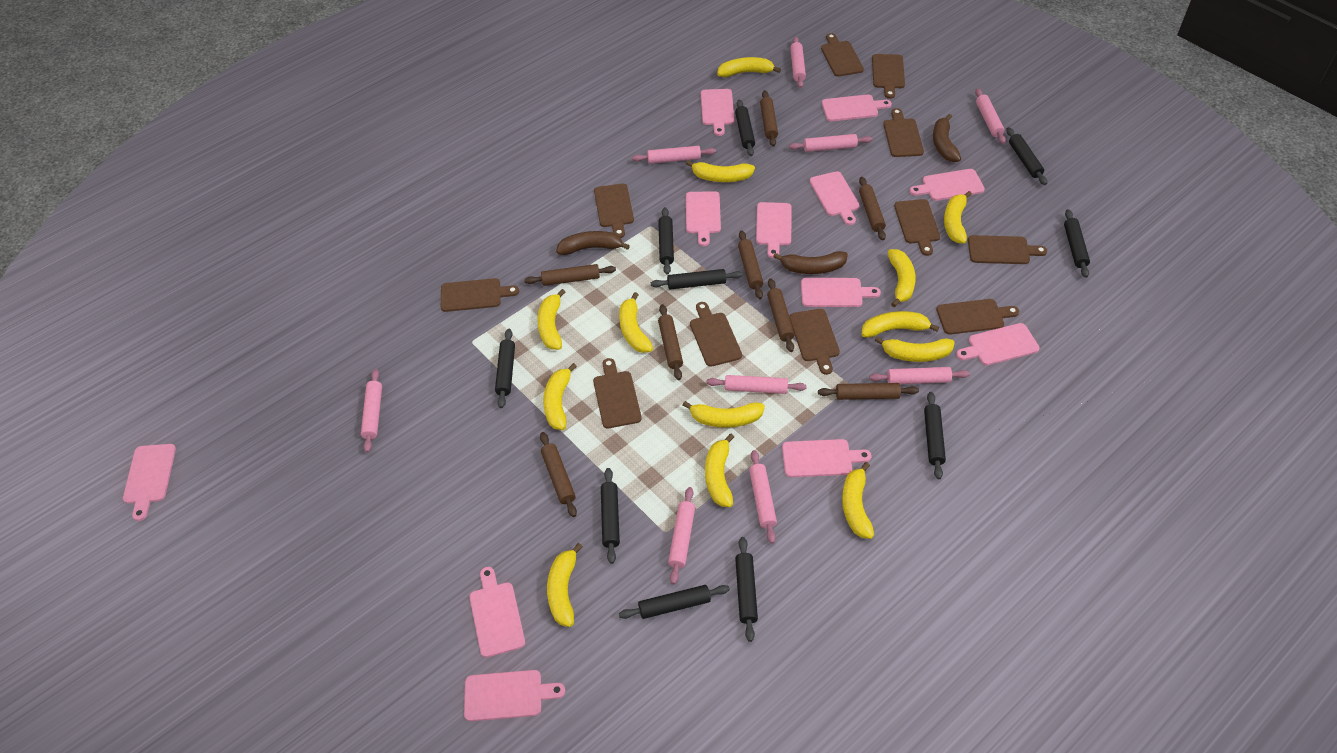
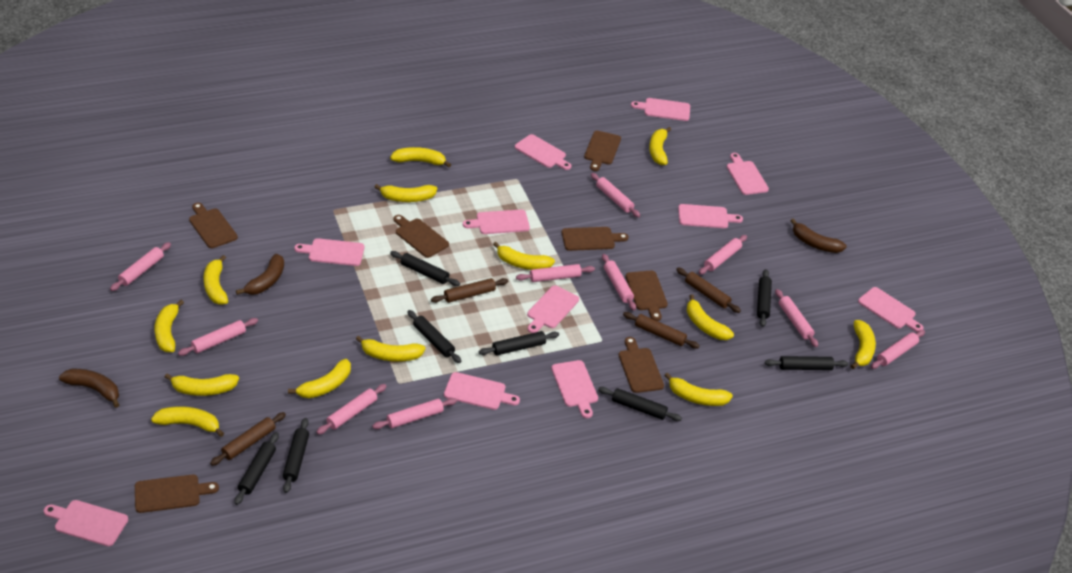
black rolling pin: [495,329,515,408] [601,468,620,564] [619,585,730,619] [651,269,743,289] [658,207,674,275] [735,100,755,156] [735,537,758,642] [924,392,946,479] [1006,127,1047,185] [1064,209,1090,278] = 10 -> [234,432,279,505] [283,418,309,493] [390,251,460,286] [407,310,461,363] [479,331,559,355] [598,387,682,421] [757,269,772,327] [765,356,849,370] = 8
brown cutting board: [441,278,519,312] [593,358,642,428] [594,184,634,238] [690,302,742,367] [789,309,840,375] [821,33,864,77] [872,54,905,99] [883,108,924,157] [894,199,940,256] [936,299,1019,335] [968,235,1047,264] = 11 -> [135,474,219,513] [189,203,238,248] [393,215,449,258] [562,227,628,251] [584,131,621,171] [619,337,664,393] [626,270,668,321] = 7
brown rolling pin: [524,264,616,286] [540,432,577,517] [658,304,683,380] [738,230,763,299] [760,90,778,147] [767,278,795,352] [818,383,919,400] [859,177,886,241] = 8 -> [210,412,286,466] [431,278,508,303] [623,312,700,349] [676,268,741,313] = 4
pink cutting board: [123,444,176,521] [464,670,565,721] [470,567,525,658] [686,191,721,246] [701,89,734,136] [756,202,792,258] [782,439,872,477] [801,278,881,307] [810,171,860,225] [822,95,892,121] [910,169,985,201] [956,323,1040,365] = 12 -> [44,500,128,546] [294,238,364,266] [444,372,520,410] [463,210,530,234] [515,134,571,170] [527,285,579,333] [551,360,598,418] [631,98,690,121] [678,204,743,228] [727,153,769,195] [858,287,923,332] = 11
pink rolling pin: [361,369,382,453] [632,146,716,164] [668,487,695,584] [706,375,806,394] [749,450,777,544] [789,134,872,152] [790,37,806,88] [869,367,970,384] [975,88,1006,144] = 9 -> [110,242,171,291] [178,318,258,356] [316,384,387,435] [372,398,457,429] [516,264,595,282] [591,173,640,217] [602,254,636,310] [699,235,747,275] [775,289,818,347] [871,330,925,369] = 10

